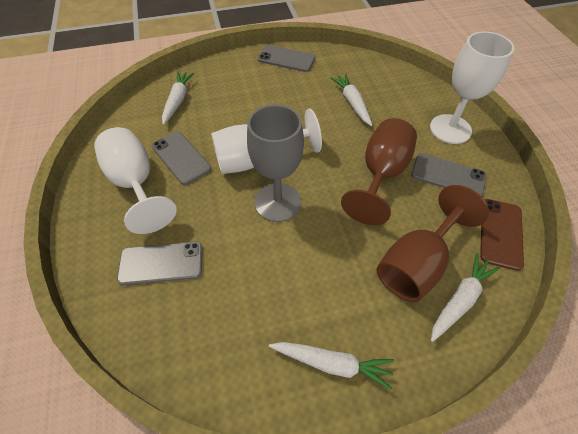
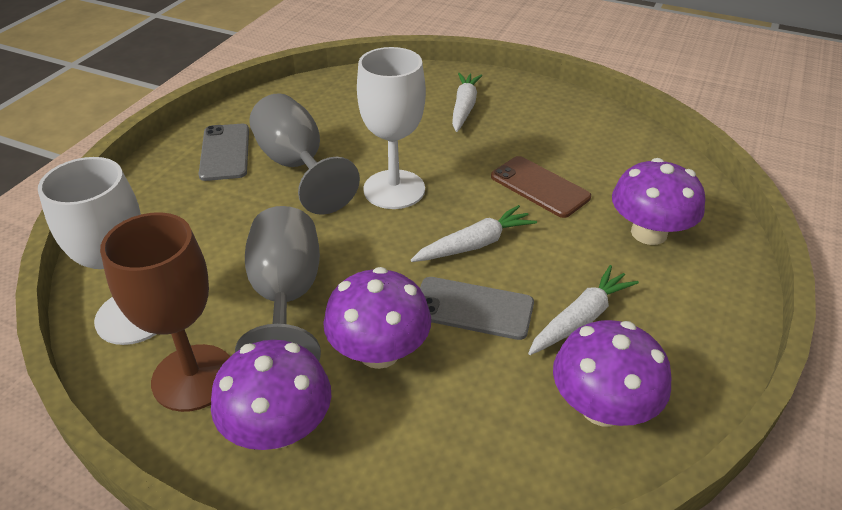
brown goblet: [341,118,417,225] [377,185,489,302] = 2 -> [100,212,230,412] = 1
grey goblet: [247,104,304,222] = 1 -> [235,206,321,361] [249,93,360,215] = 2
grey phone: [117,241,202,285] [152,131,211,185] [258,45,316,72] [411,153,487,197] = 4 -> [199,124,249,181] [420,277,534,340] = 2
purple mushroom: none = 0 -> [211,340,331,450] [323,267,431,369] [553,320,672,427] [612,158,705,245] = 4
white carrot: [162,72,194,125] [269,342,394,390] [330,74,373,126] [431,253,500,342] = 4 -> [411,205,537,262] [452,73,482,132] [528,265,639,355] = 3
white goblet: [94,127,177,234] [211,109,322,174] [430,31,514,144] = 3 -> [38,157,156,345] [357,47,426,209] = 2

